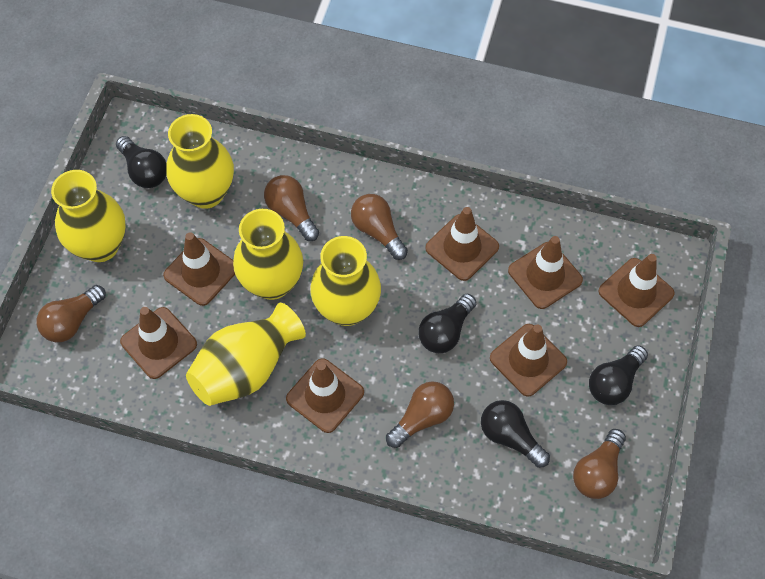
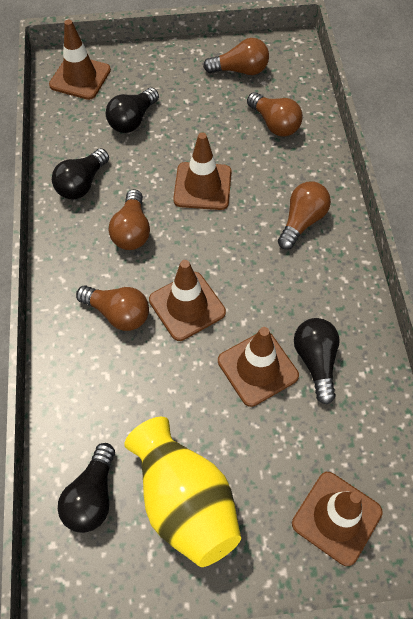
brown traffic cone: [120,307,197,379] [163,232,235,306] [286,358,364,433] [425,207,499,281] [490,324,567,397] [508,236,583,309] [598,254,675,327] = 7 -> [49,20,111,100] [149,260,226,341] [173,132,232,210] [218,327,299,407] [292,472,383,566] = 5
yellow vase: [51,170,126,262] [166,114,234,209] [186,303,306,406] [233,209,303,300] [310,236,381,326] = 5 -> [124,417,241,567] = 1

